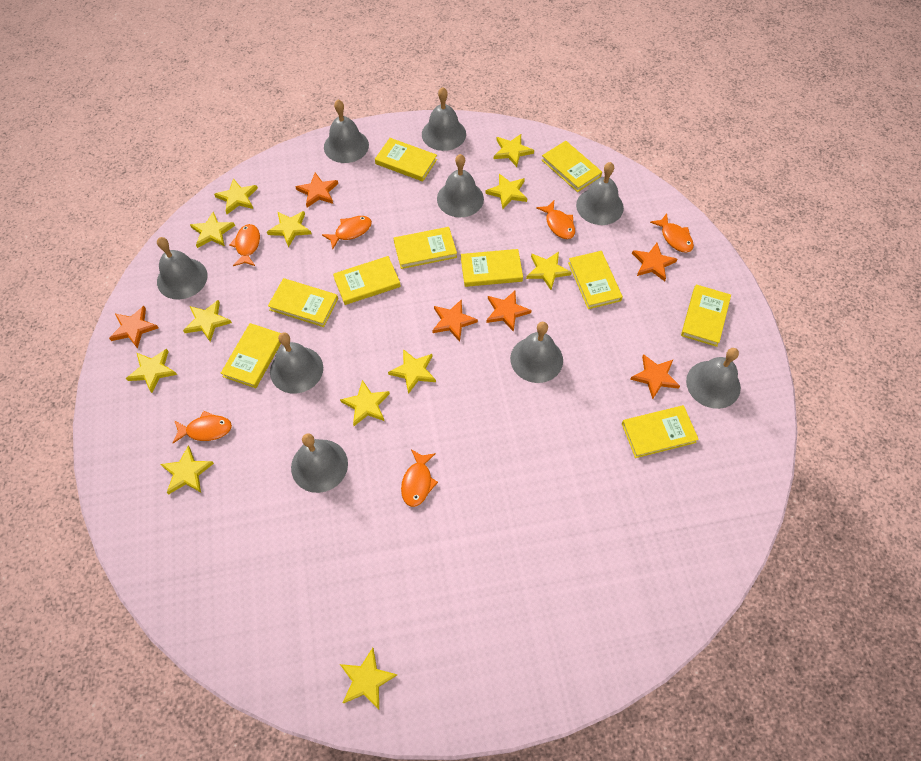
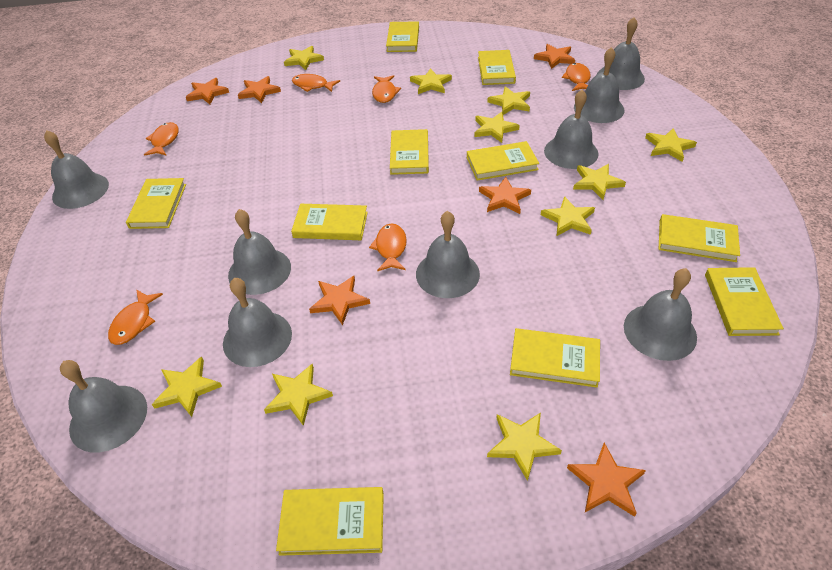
yellow star: [126,349,177,393] [160,446,214,495] [183,300,232,342] [190,212,235,248] [214,178,258,214] [267,211,312,247] [340,380,390,426] [340,648,397,709] [388,349,436,394] [485,174,527,209] [494,134,534,167] [526,252,572,290] = 12 -> [152,357,222,417] [264,364,333,426] [284,46,324,70] [410,68,452,94] [474,112,520,143] [487,86,530,115] [487,413,562,481] [541,196,595,236] [573,164,626,200] [645,128,697,162] = 10

